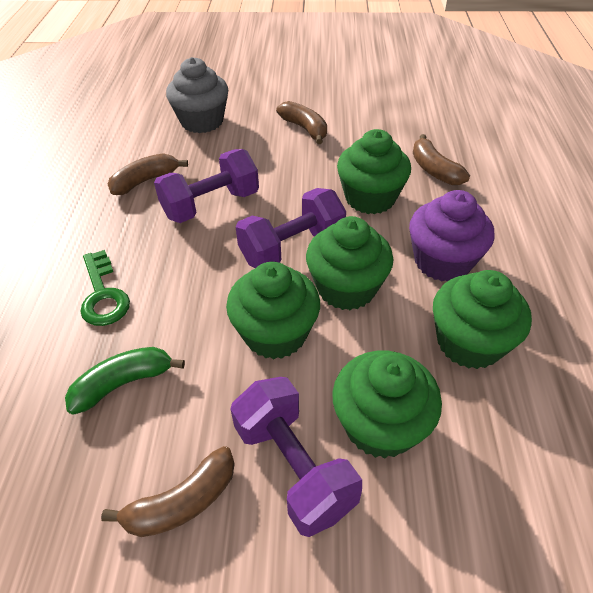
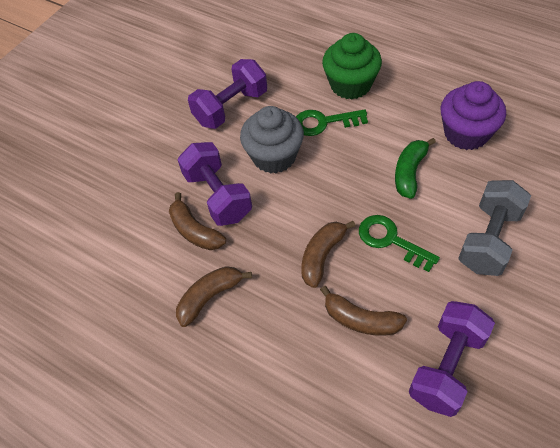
green cupcake: [226,262,320,359] [306,216,393,310] [333,351,442,459] [337,129,411,214] [433,270,532,369] = 5 -> [322,33,382,99] = 1
green key: [80,250,130,326] = 1 -> [296,109,368,136] [359,215,440,272] = 2
grey dumbbell: none = 0 -> [458,180,531,276] = 1

